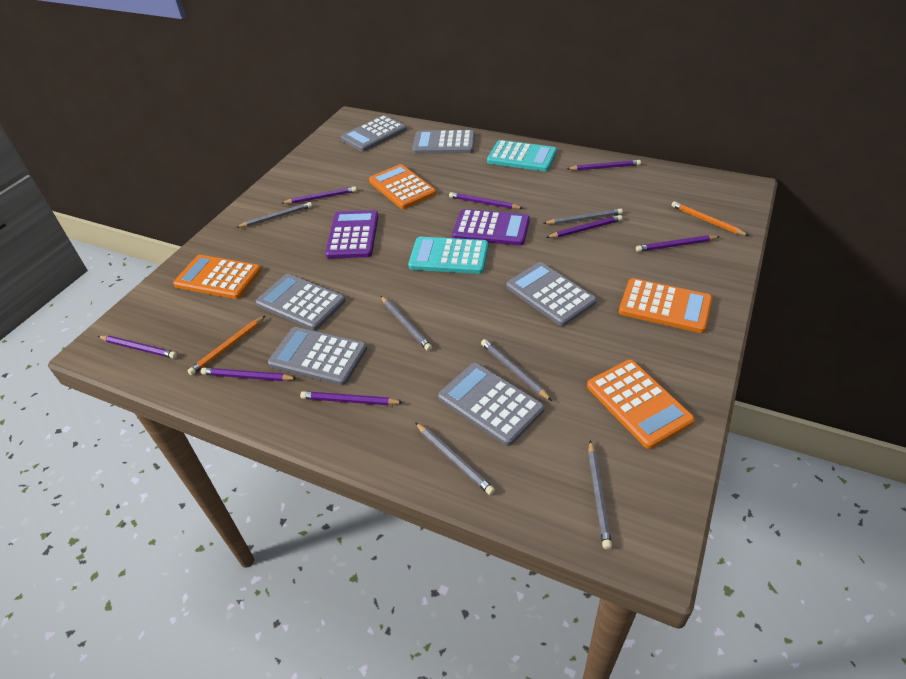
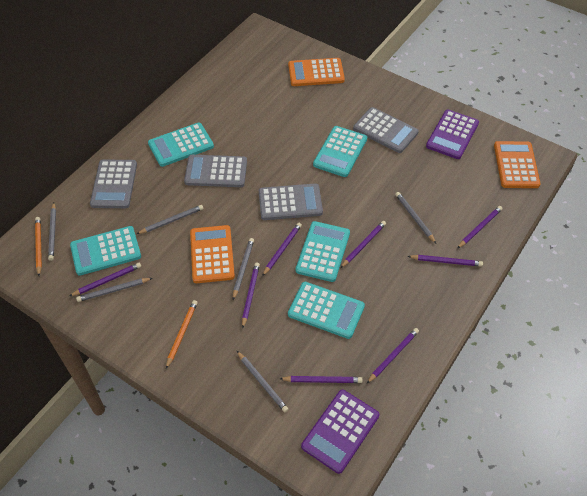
grey calculator: [256,274,346,330] [268,327,367,385] [341,115,407,152] [412,130,475,154] [438,363,544,446] [506,262,597,326] = 6 -> [90,159,137,208] [184,155,247,187] [259,184,323,220] [353,107,419,153] = 4
orange calculator: [173,255,262,299] [369,164,436,209] [587,360,695,449] [619,278,712,333] = 4 -> [190,225,235,283] [288,58,345,86] [494,141,541,188] = 3
turquoise calculator: [408,237,488,274] [487,140,557,172] = 2 -> [70,226,141,276] [148,123,214,167] [288,282,365,339] [296,221,350,282] [313,126,367,177] = 5

